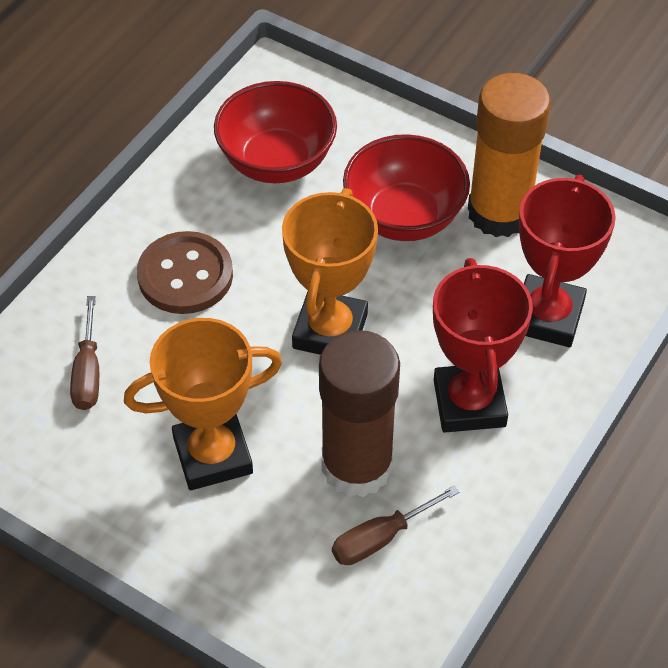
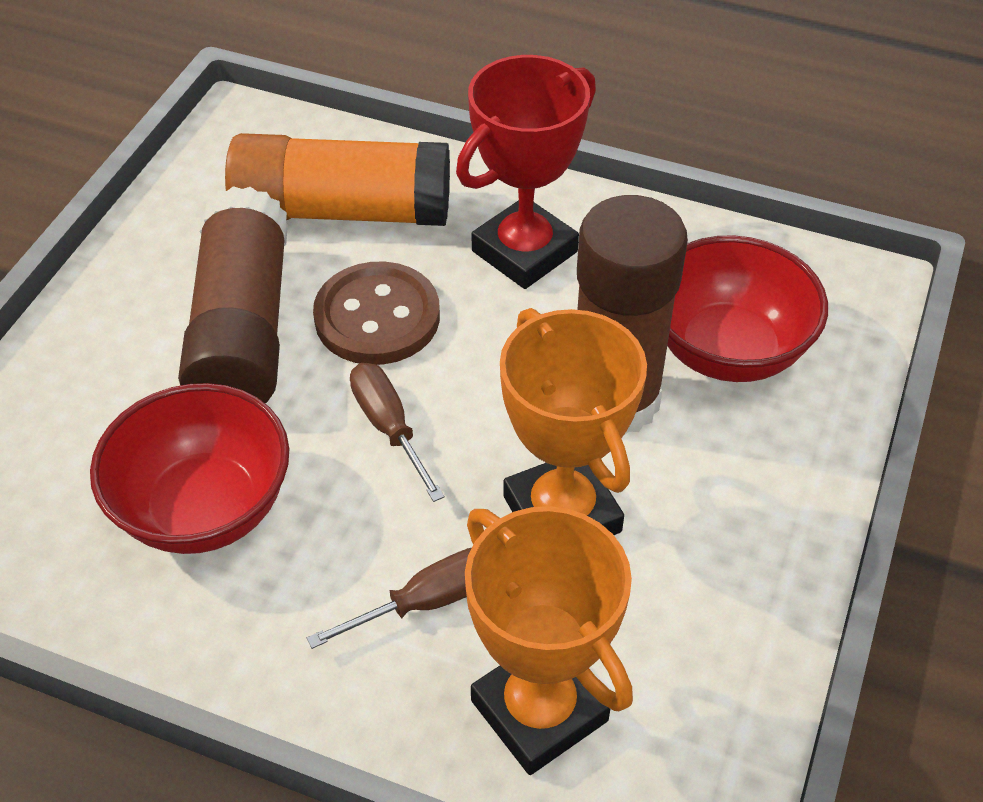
brown glue stick: [319,330,400,497] = 1 -> [178,186,288,403] [577,195,688,435] = 2
red trophy: [433,258,533,433] [519,175,616,347] = 2 -> [456,55,596,289] = 1

